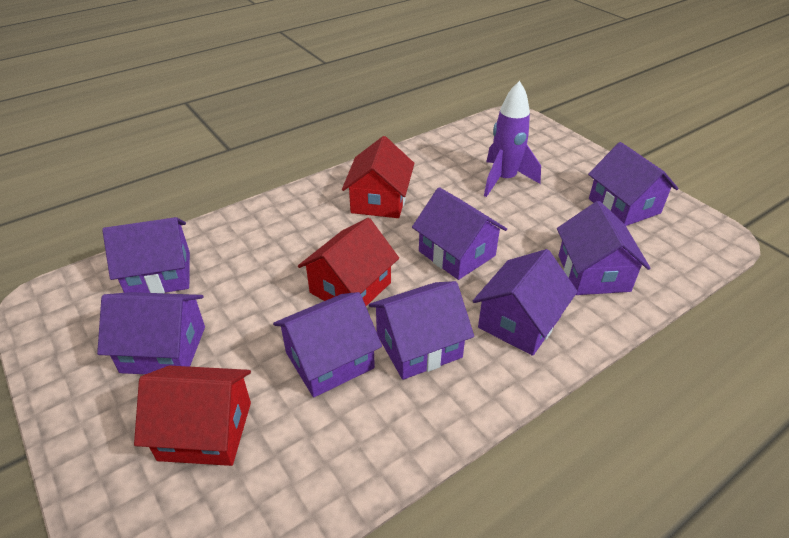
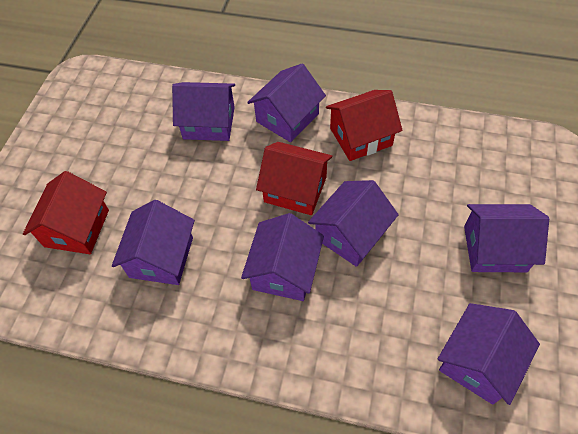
purple house: [97,292,205,374] [102,217,190,293] [273,292,382,397] [369,281,474,380] [412,187,507,280] [473,249,578,356] [557,201,650,295] [588,142,678,226] = 8 -> [112,200,195,285] [172,82,235,141] [241,213,324,301] [247,64,326,142] [308,180,399,267] [438,303,540,405] [464,204,549,272] = 7
purple rocket: [484,81,541,197] = 1 -> none = 0

